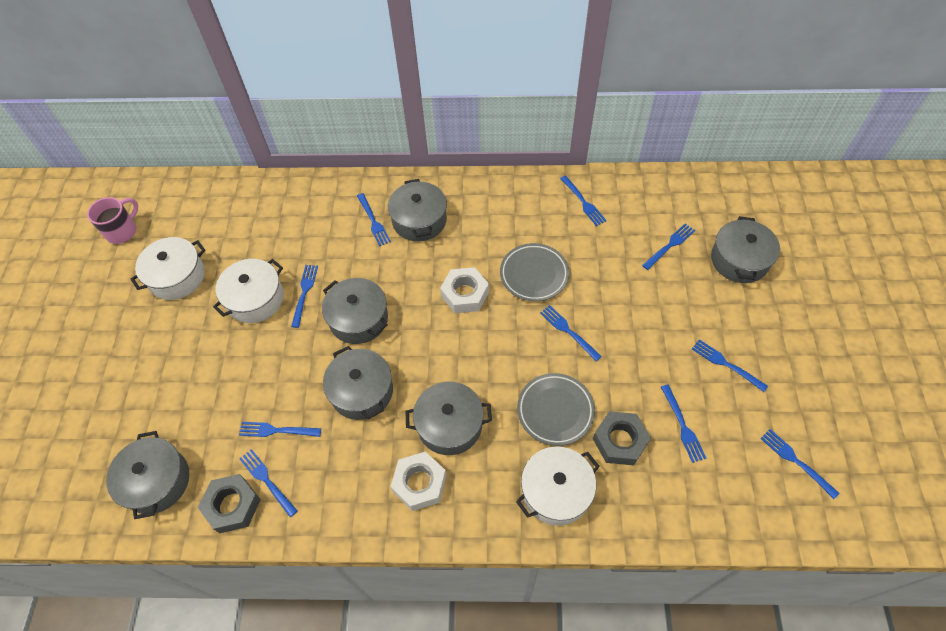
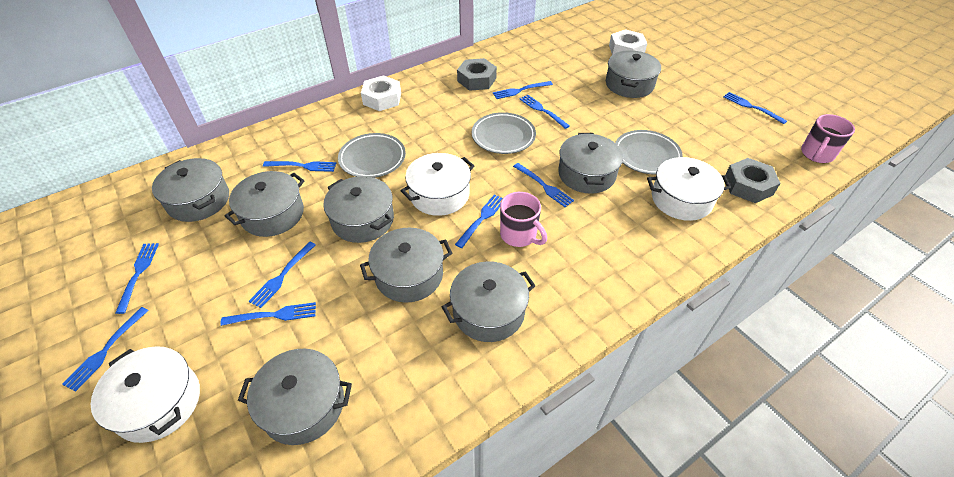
grey plate: [500,243,569,301] [517,373,595,446] = 2 -> [338,133,406,178] [472,112,536,154] [615,130,683,175] = 3
grey pot: [106,431,189,519] [322,278,388,344] [323,346,393,420] [388,179,447,242] [405,382,492,455] [711,216,780,283] = 6 -> [152,158,229,222] [225,171,305,237] [238,349,352,445] [323,176,394,243] [360,228,452,303] [442,261,535,342] [558,133,623,194] [606,50,661,98] = 8
pink mug: [87,197,138,244] = 1 -> [500,192,547,247] [801,114,855,163] = 2

